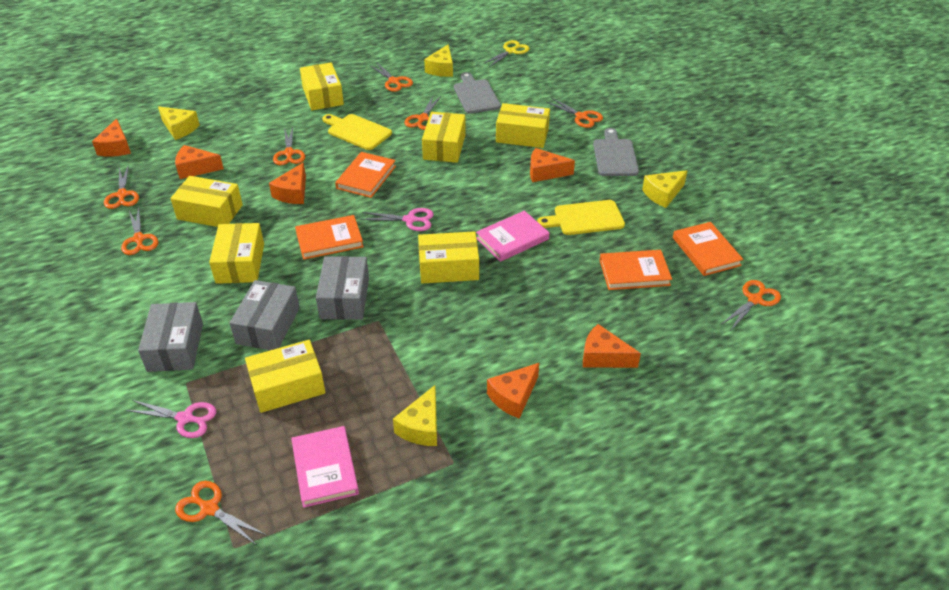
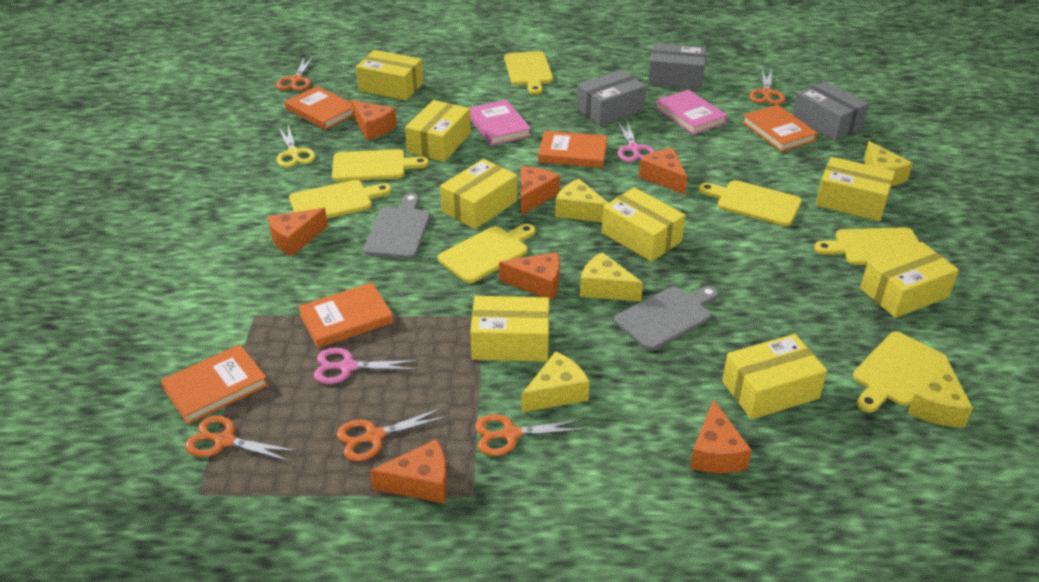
orange book: [295,215,364,260] [335,152,396,198] [600,250,672,290] [673,222,743,276] = 4 -> [160,344,268,424] [285,86,353,130] [298,282,394,348] [538,131,608,168] [742,105,818,152] = 5
orange cheese: [92,119,131,157] [175,145,224,179] [269,163,306,204] [487,363,539,419] [530,148,575,182] [583,324,641,368] = 6 -> [267,208,328,256] [351,100,397,140] [370,439,448,503] [499,252,560,301] [521,166,560,215] [639,148,687,195] [690,399,752,473] = 7
orange scissors: [104,165,139,209] [121,206,158,255] [175,481,266,545] [273,127,305,165] [369,62,413,92] [404,96,441,130] [547,97,603,128] [722,280,781,330] = 8 -> [185,415,297,462] [276,56,314,91] [337,407,448,461] [475,414,587,456] [749,69,785,105] = 5
yellow box: [170,176,243,227] [209,223,264,284] [245,340,326,413] [300,62,344,111] [418,231,479,284] [422,112,466,163] [496,103,550,148] = 7 -> [356,50,423,100] [405,100,471,162] [440,159,517,229] [470,296,549,362] [601,187,685,262] [722,334,827,419] [816,157,895,221] [860,242,959,318] = 8
yellow cheese: [158,106,200,140] [393,385,437,446] [424,44,453,77] [642,170,687,208] = 4 -> [522,351,590,413] [555,179,608,222] [580,252,643,301] [864,141,913,186] [908,358,973,427] = 5
yellow cutting board: [322,114,392,150] [537,200,625,235] = 2 -> [289,180,391,219] [332,149,429,182] [438,224,535,283] [504,51,553,95] [699,180,802,226] [814,227,919,265] [853,331,947,413] = 7

